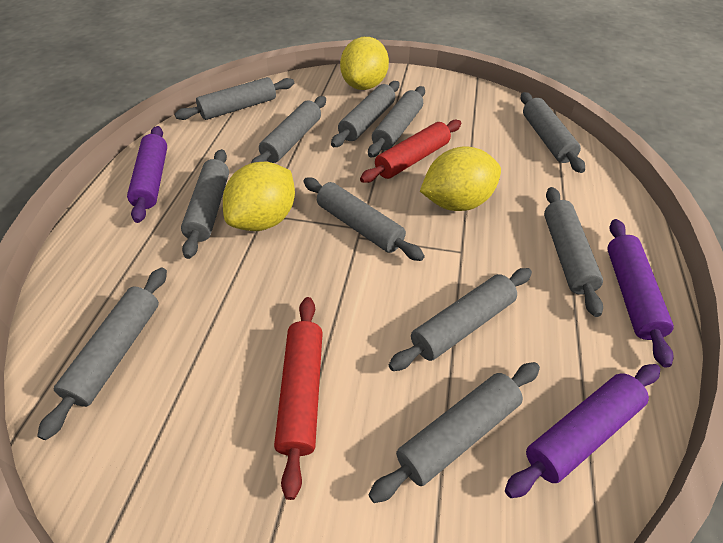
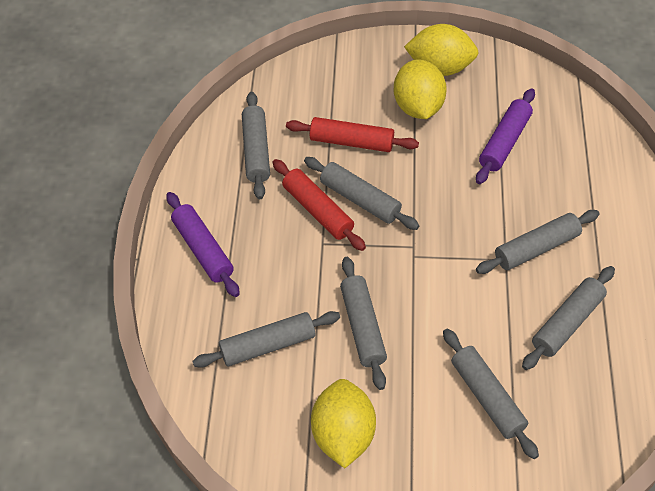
grey rolling pin: [37,267,167,440] [175,77,294,120] [181,149,229,259] [251,96,326,163] [304,178,425,261] [331,81,399,147] [368,86,425,158] [369,362,540,503] [389,268,532,371] [521,92,585,173] [544,187,603,317] = 11 -> [192,311,340,368] [242,92,270,199] [304,157,419,230] [340,257,387,390] [443,329,539,459] [476,210,600,274] [522,266,615,370] = 7
purple rolling pin: [127,126,167,223] [505,364,660,498] [607,219,674,368] = 3 -> [166,192,240,297] [476,88,535,184] = 2

